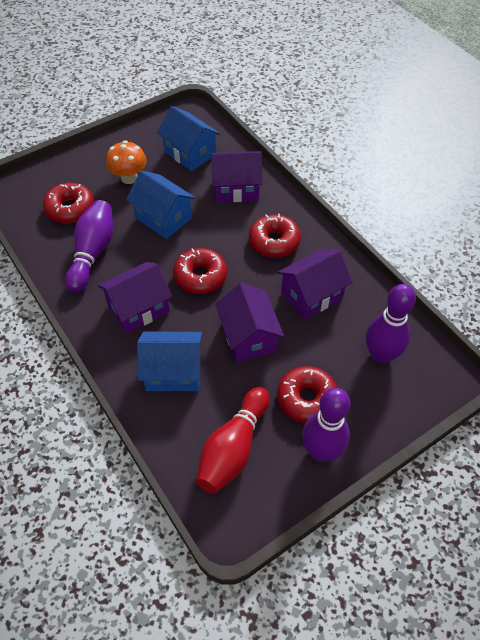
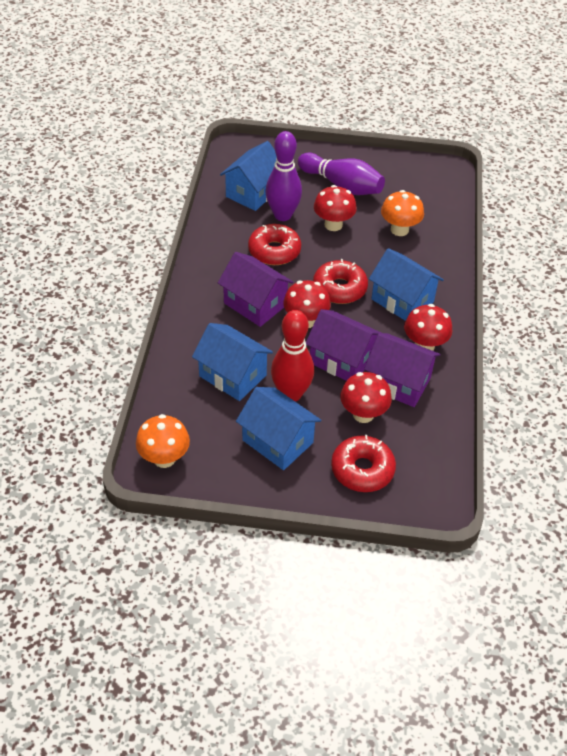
blue house: [126,171,195,239] [137,332,202,391] [157,106,220,171] = 3 -> [192,323,273,401] [220,141,277,211] [236,387,322,470] [369,248,444,321] = 4
orange mushroom: [106,140,147,184] = 1 -> [136,414,190,468] [381,190,424,236] = 2
purple bowling pin: [65,200,113,293] [302,388,350,462] [366,284,416,364] = 3 -> [266,131,302,221] [298,153,385,195] = 2
purple house: [98,262,172,334] [211,151,263,202] [215,283,284,363] [277,249,353,320] = 4 -> [218,252,294,327] [306,309,381,381] [364,333,440,407] = 3
red donut: [43,183,94,223] [173,248,227,294] [249,214,301,258] [277,366,337,423] = 4 -> [248,224,301,265] [313,259,368,304] [331,435,396,492] = 3
red mushroom: none = 0 -> [283,280,331,328] [314,185,357,231] [340,372,392,423] [404,304,452,351] = 4

